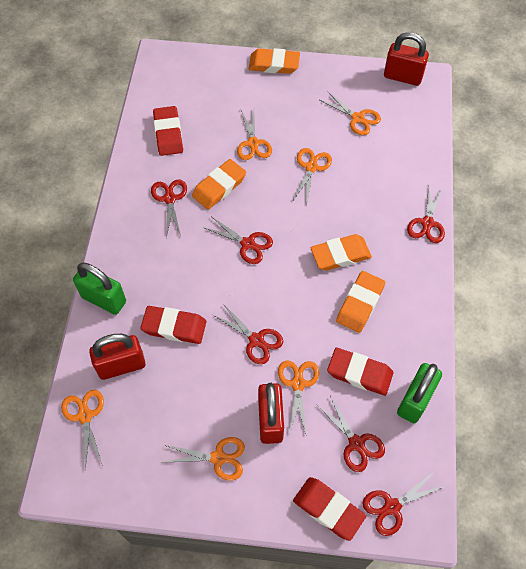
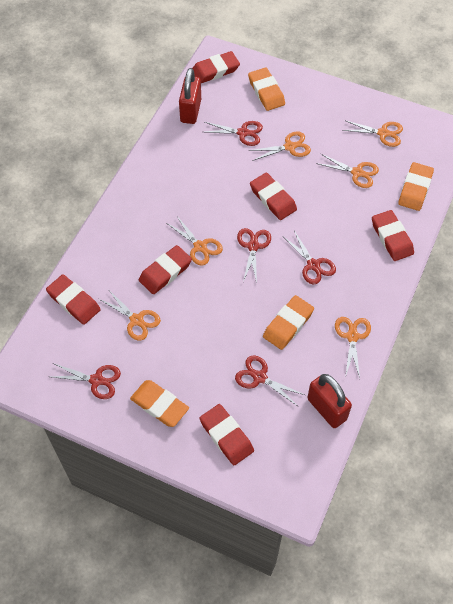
green padlock: [73,263,126,315] [397,363,442,423] = 2 -> none = 0
red eraser: [140,306,206,344] [153,106,183,156] [293,477,366,541] [327,348,393,396] = 4 -> [46,274,101,325] [139,245,192,294] [192,51,240,83] [200,404,254,465] [250,173,297,220] [372,210,414,261] = 6
red padlock: [89,334,146,380] [258,383,284,444] [384,32,429,86] = 3 -> [179,68,201,124] [307,374,352,428] = 2
red scissors: [151,179,187,238] [205,217,273,264] [213,304,283,364] [316,396,385,472] [362,472,445,536] [407,187,445,243] = 6 -> [52,363,121,399] [205,121,263,146] [235,355,305,405] [237,228,271,283] [284,231,336,284] = 5

